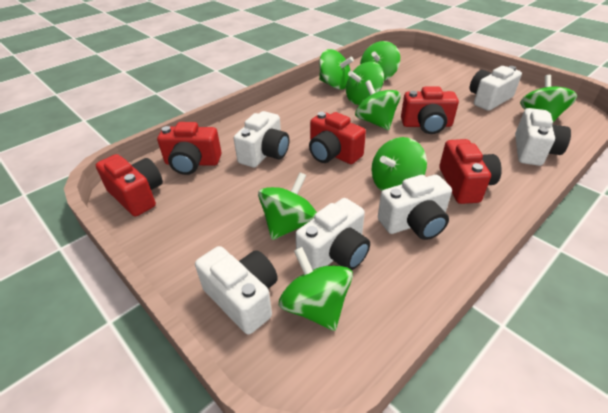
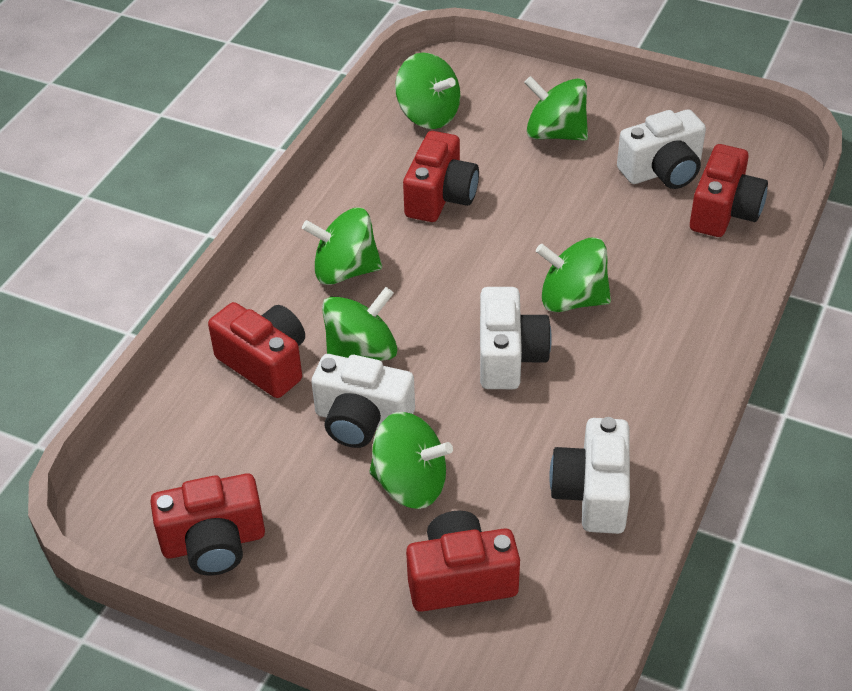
green spinning top: [258,172,317,240] [279,247,353,331] [319,49,354,90] [346,62,384,105] [355,80,401,130] [360,41,400,81] [371,137,427,191] [520,75,577,122] = 8 -> [302,208,382,285] [322,287,397,361] [369,412,453,509] [395,52,460,129] [524,76,588,141] [536,237,611,312] = 6
white camera: [195,246,278,335] [234,111,289,168] [295,198,370,270] [378,175,452,240] [470,66,522,111] [515,108,571,166] = 6 -> [311,354,415,448] [480,287,552,389] [549,417,630,534] [617,110,706,189] = 4

